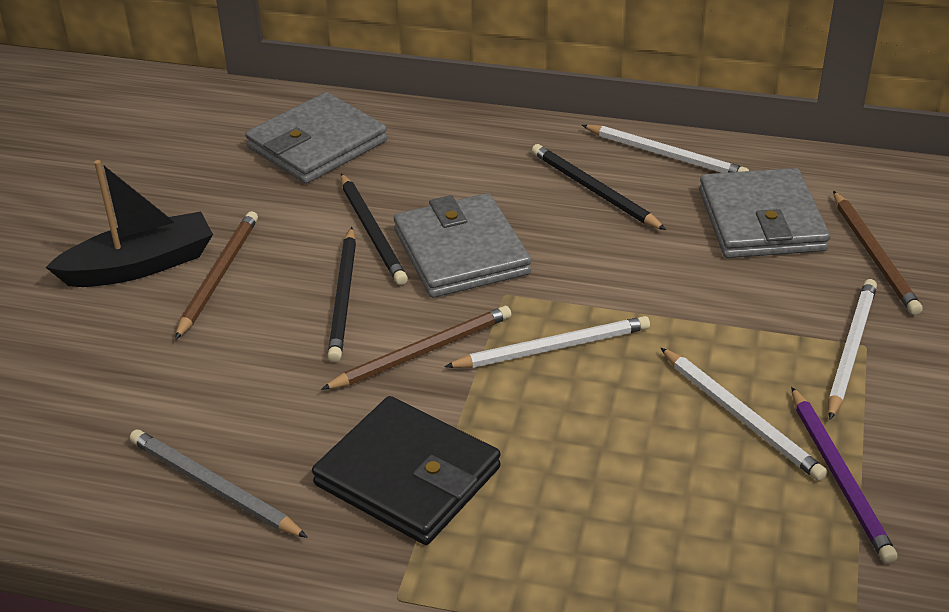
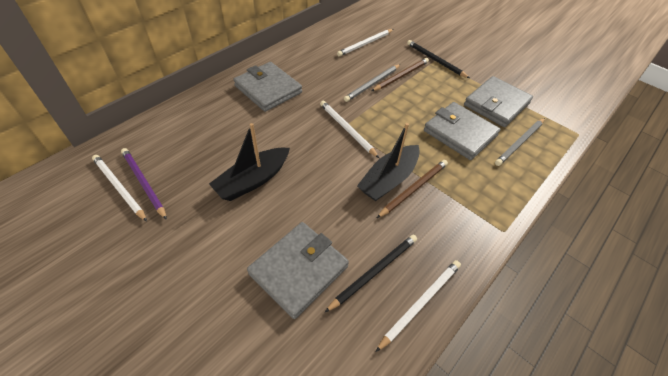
black boat: [45,160,213,287] = 1 -> [209,123,290,201] [357,123,420,201] = 2
black pencil: [328,227,356,362] [341,174,408,285] [532,144,666,230] = 3 -> [325,235,417,312] [407,40,470,78] = 2
black wallet: [312,396,501,545] = 1 -> none = 0
brown pencil: [175,211,258,340] [321,306,512,390] [833,191,923,315] = 3 -> [372,58,429,91] [377,160,448,218] = 2
grey pencil: [130,430,308,538] = 1 -> [344,64,401,102] [495,118,545,166] = 2
grey wallet: [245,92,387,184] [394,193,531,298] [699,168,830,258] = 3 -> [233,62,302,112] [247,222,349,319] [424,102,501,160] [464,76,533,127] = 4

